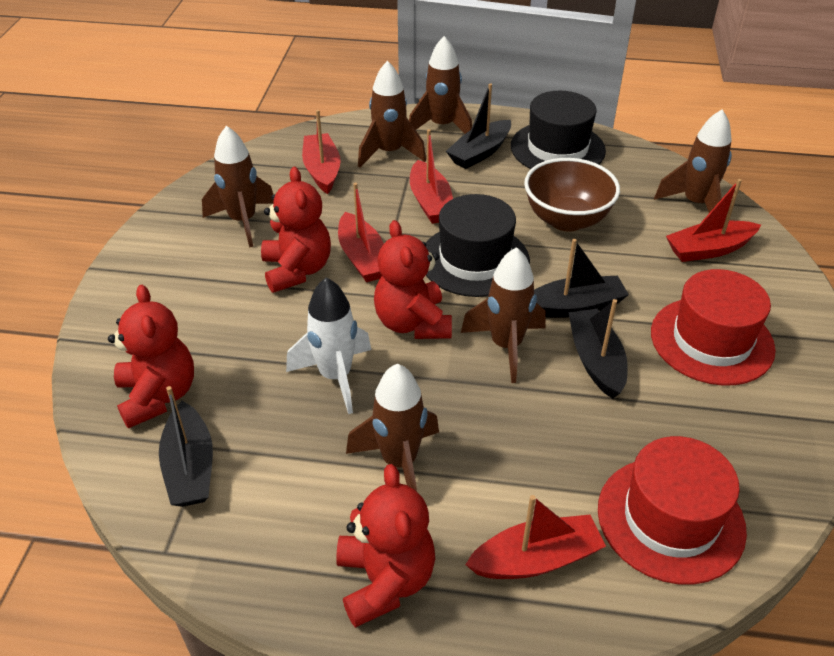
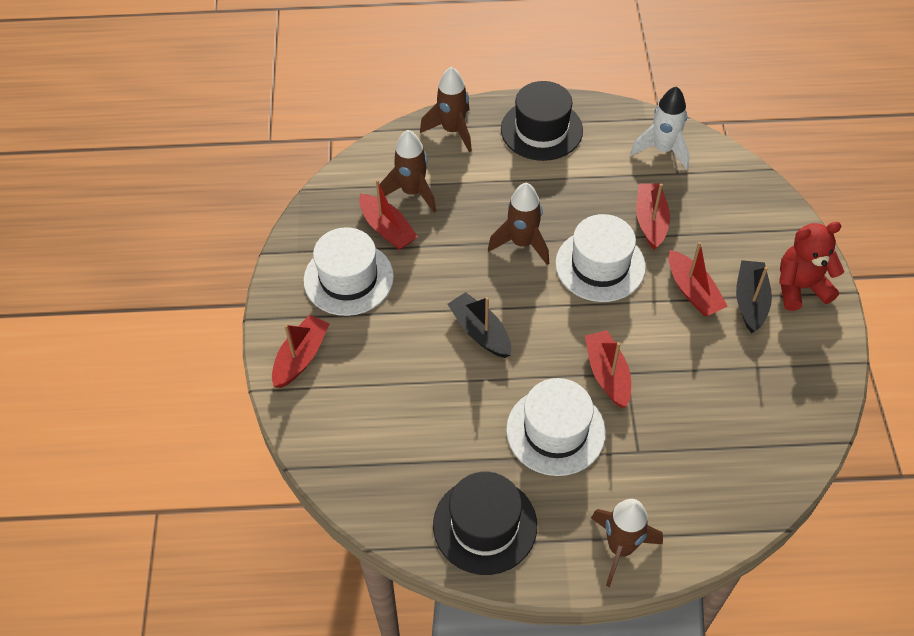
black boat: [159,386,213,507] [446,84,511,169] [534,239,629,318] [568,299,628,399] = 4 -> [447,292,511,358] [736,260,772,333] = 2
brown bowl: [524,158,620,232] = 1 -> none = 0
brown rocket: [202,126,274,248] [346,364,439,491] [358,61,426,168] [409,36,472,134] [461,247,545,383] [654,110,732,213] = 6 -> [380,130,436,213] [420,67,472,152] [488,183,549,265] [591,499,663,587] = 4
red hat: [598,436,747,585] [651,269,776,386] = 2 -> none = 0
red teddy bear: [108,285,194,429] [261,167,331,293] [336,464,435,628] [374,220,452,339] = 4 -> [779,222,844,311] = 1
white hat: none = 0 -> [304,227,394,316] [506,378,606,476] [555,214,646,302] = 3

